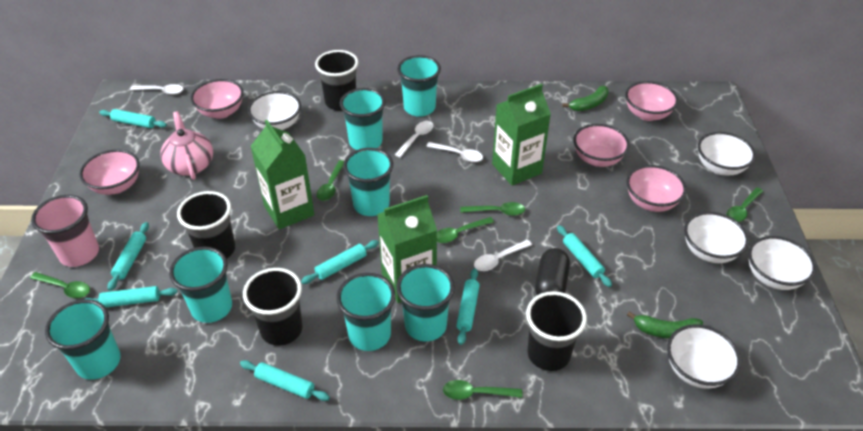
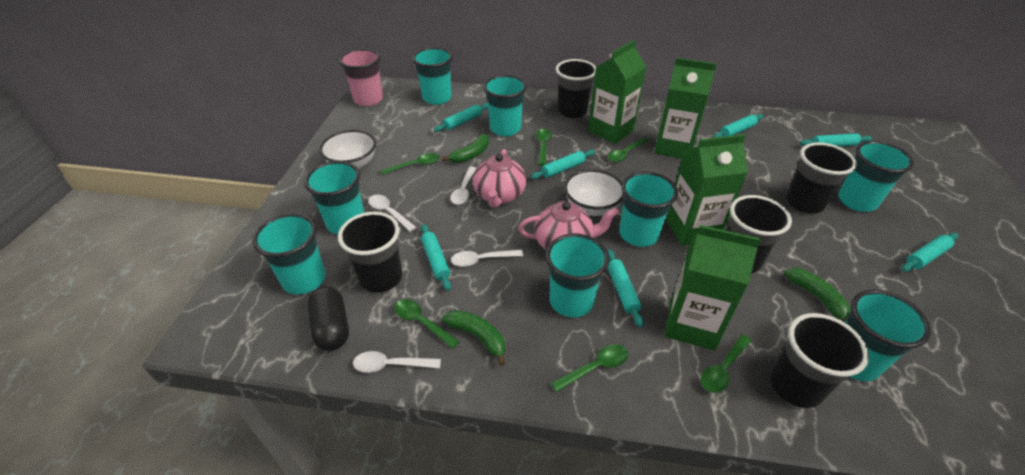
black cup: [177,191,235,259] [243,268,303,346] [315,50,358,111] [526,291,587,371] = 4 -> [338,212,402,293] [556,59,596,118] [727,195,792,273] [770,313,869,408] [786,142,857,214] = 5
green banana: [562,86,609,111] [627,311,703,339] = 2 -> [442,134,489,163] [442,310,506,366] [784,268,851,322] = 3
green carton: [251,120,314,229] [377,195,437,303] [492,84,551,186] = 3 -> [588,40,646,144] [654,58,717,159] [665,225,761,350] [666,134,748,246] = 4
pink bowl: [80,149,139,195] [191,79,243,119] [573,124,630,167] [625,81,678,121] [626,165,686,212] = 5 -> none = 0
pink teapot: [160,111,213,180] = 1 -> [473,149,526,208] [518,201,619,250] = 2
turquoise cup: [45,299,121,380] [169,247,232,323] [336,273,395,351] [340,88,386,150] [343,148,393,216] [396,264,455,342] [397,55,441,117] = 7 -> [252,213,326,294] [304,161,364,234] [412,47,453,105] [483,75,527,136] [546,233,609,317] [619,172,678,247] [838,141,914,212] [844,289,931,381] = 8
white bowl: [248,91,301,130] [667,324,741,389] [684,212,749,263] [698,132,756,176] [748,236,816,290] = 5 -> [319,130,376,169] [564,169,623,216] = 2

